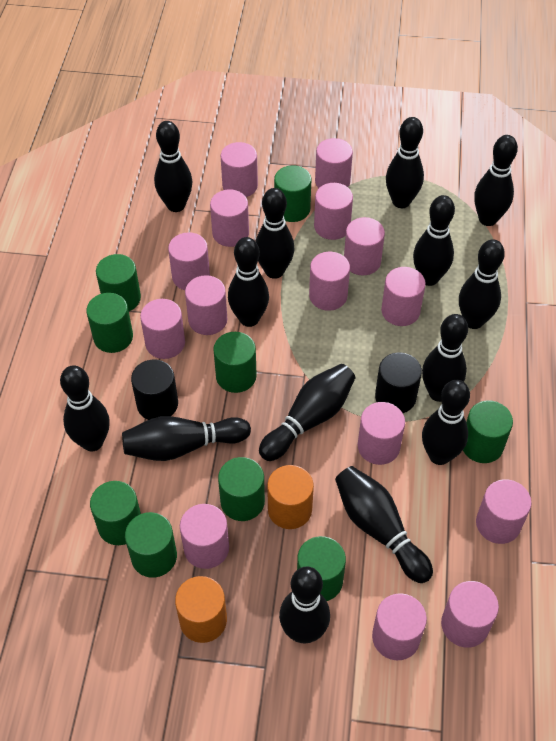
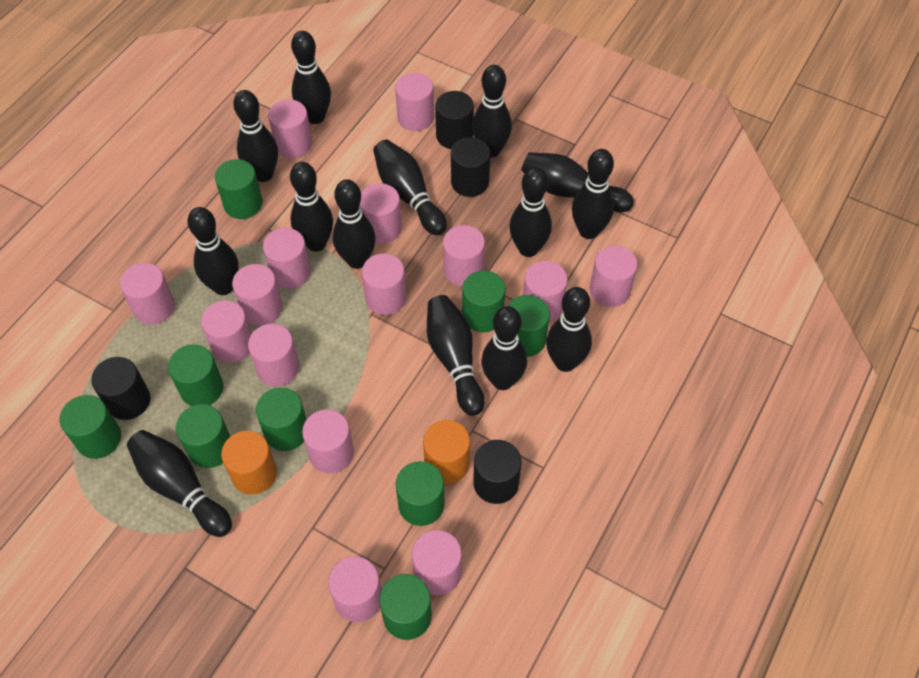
black cylinder: [131,359,178,420] [375,352,422,413] = 2 -> [91,357,150,420] [435,91,474,149] [451,137,490,197] [473,440,522,504] = 4

